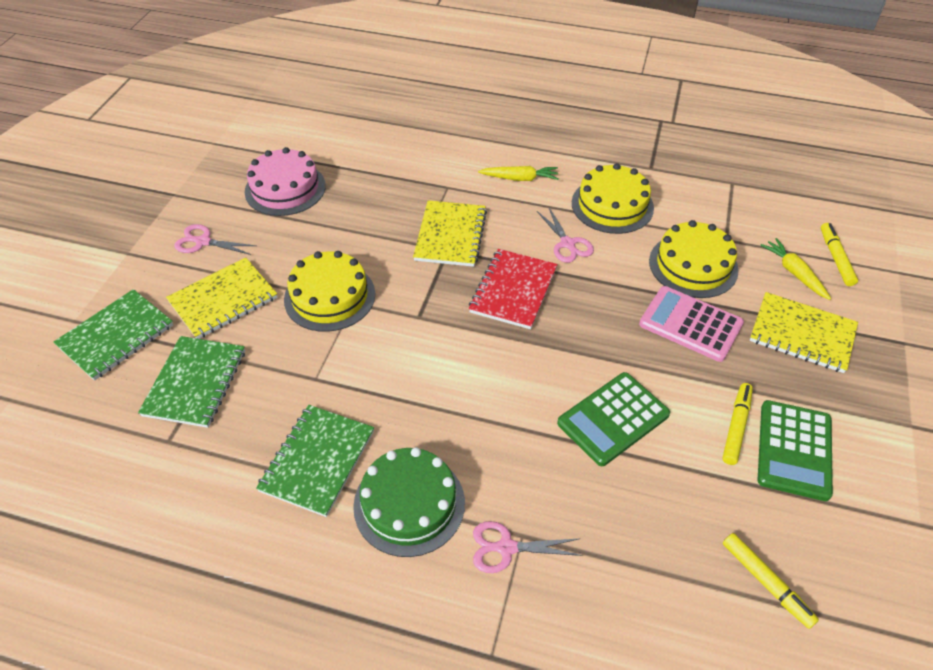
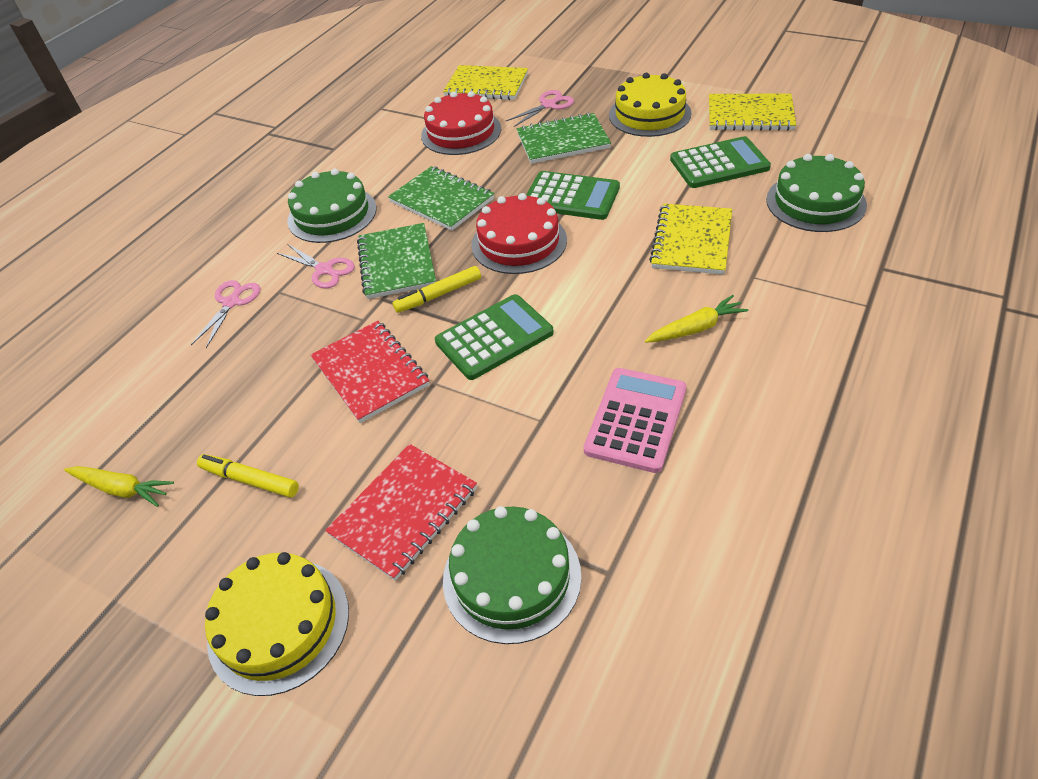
green cake: [353,447,465,557] = 1 -> [287,169,376,243] [443,506,581,644] [766,154,867,232] = 3
green calculator: [557,372,670,466] [758,400,833,501] = 2 -> [435,294,554,380] [526,171,620,220] [670,136,771,188] = 3
pink cake: [245,147,326,216] = 1 -> none = 0
red cake: none = 0 -> [421,91,501,155] [471,193,567,274] = 2
red notebook: [469,249,558,329] = 1 -> [311,321,429,423] [325,444,477,581] = 2
yellow cake: [284,251,375,332] [572,163,654,234] [649,220,739,298] = 3 -> [205,552,349,696] [609,73,692,137] = 2
yellow marker: [722,383,753,465] [723,533,819,629] [821,223,858,286] = 3 -> [197,454,299,498] [393,266,481,313] = 2

